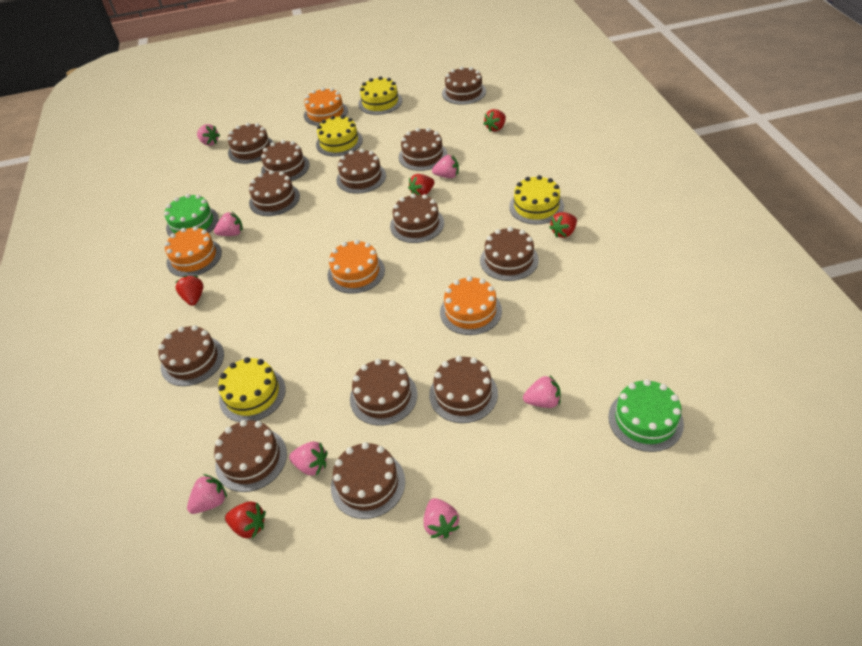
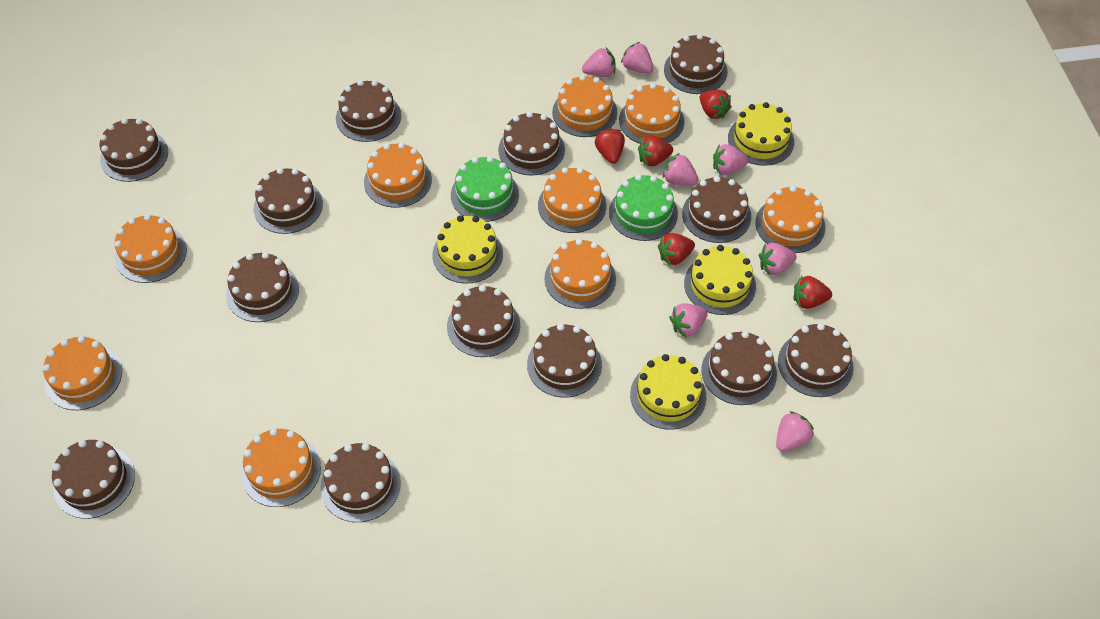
orange cake: [165,226,222,277] [304,87,348,126] [328,240,385,294] [440,276,502,335] = 4 -> [43,336,122,410] [114,214,187,283] [241,428,321,507] [364,143,432,208] [538,167,607,233] [544,239,616,309] [552,75,617,137] [619,83,684,144] [755,186,825,253] = 9

